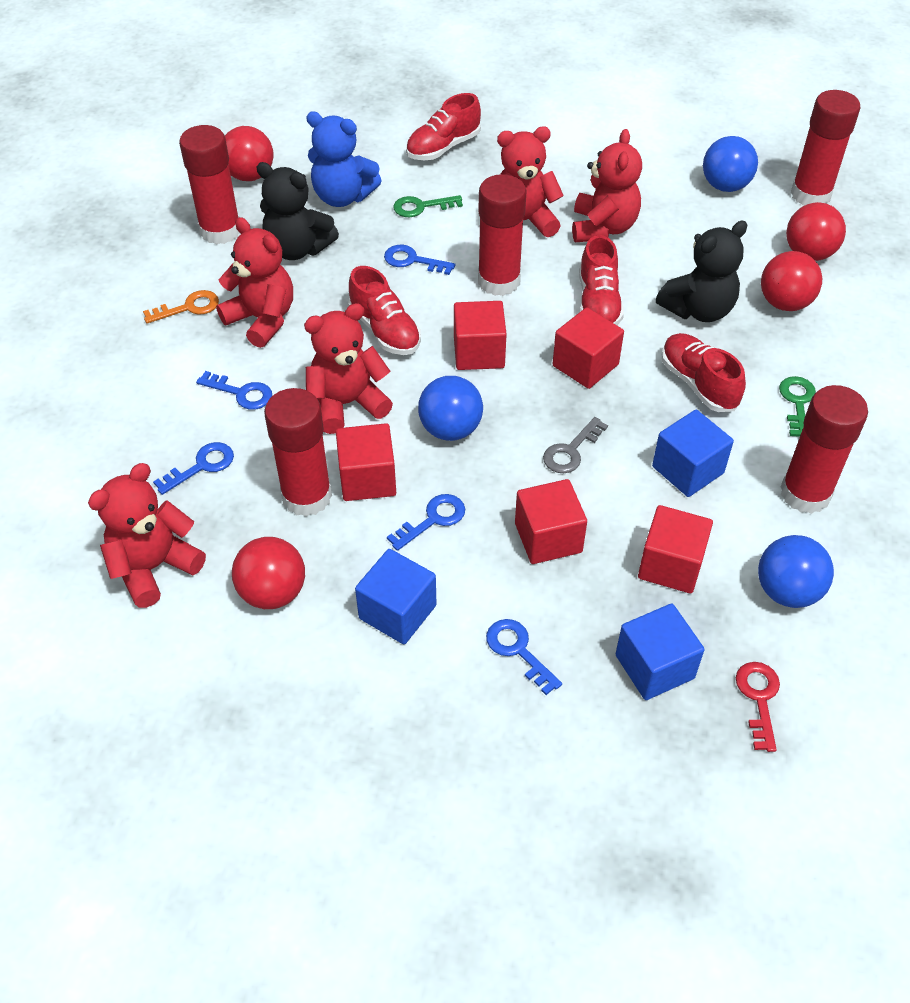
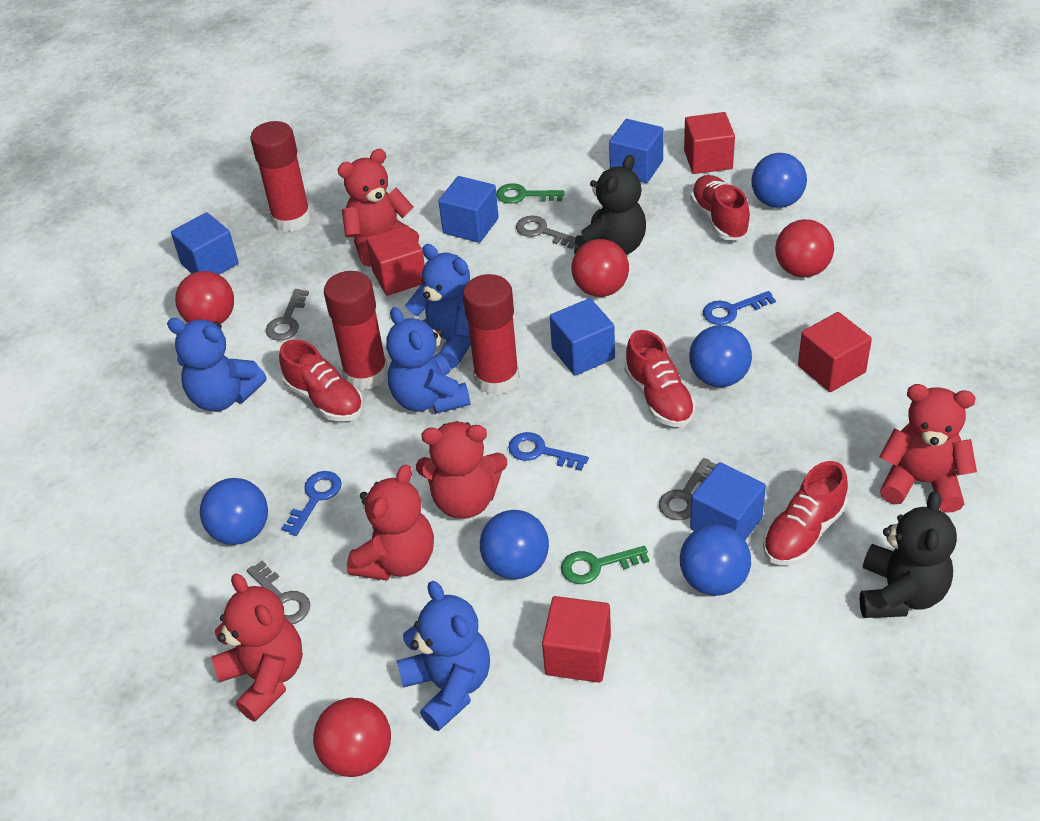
blue ball: [418,376,483,441] [703,136,758,192] [758,535,834,608] = 3 -> [200,478,268,545] [480,510,549,580] [680,524,751,596] [689,325,752,387] [751,153,807,208] = 5
blue cube: [355,549,436,644] [616,604,705,700] [652,410,734,497] = 3 -> [171,212,239,275] [439,176,499,243] [550,298,615,376] [609,119,664,183] [690,462,766,540] = 5
blue key: [153,442,234,495] [196,371,272,410] [384,245,455,275] [387,494,465,551] [486,619,562,695] = 5 -> [281,471,342,536] [508,432,589,471] [703,291,776,325] = 3
blue teddy bear: [306,111,382,207] = 1 -> [167,318,267,412] [386,307,470,414] [397,581,490,731] [405,244,471,369] = 4
grey key: [543,417,608,473] = 1 -> [247,560,310,624] [266,289,309,341] [516,215,576,249] [659,458,717,520] = 4
orange key: [143,290,219,323] = 1 -> none = 0
red cube: [336,423,396,501] [454,301,507,370] [515,479,587,564] [553,308,624,389] [638,505,713,593] = 5 -> [366,225,425,296] [542,596,611,683] [684,112,735,174] [798,312,872,392] = 4
red glue stick: [179,125,239,245] [264,388,332,517] [478,174,527,296] [781,385,868,514] [791,90,860,206] = 5 -> [250,121,312,232] [324,271,388,390] [463,274,520,395] = 3
red key: [736,662,780,752] = 1 -> none = 0

